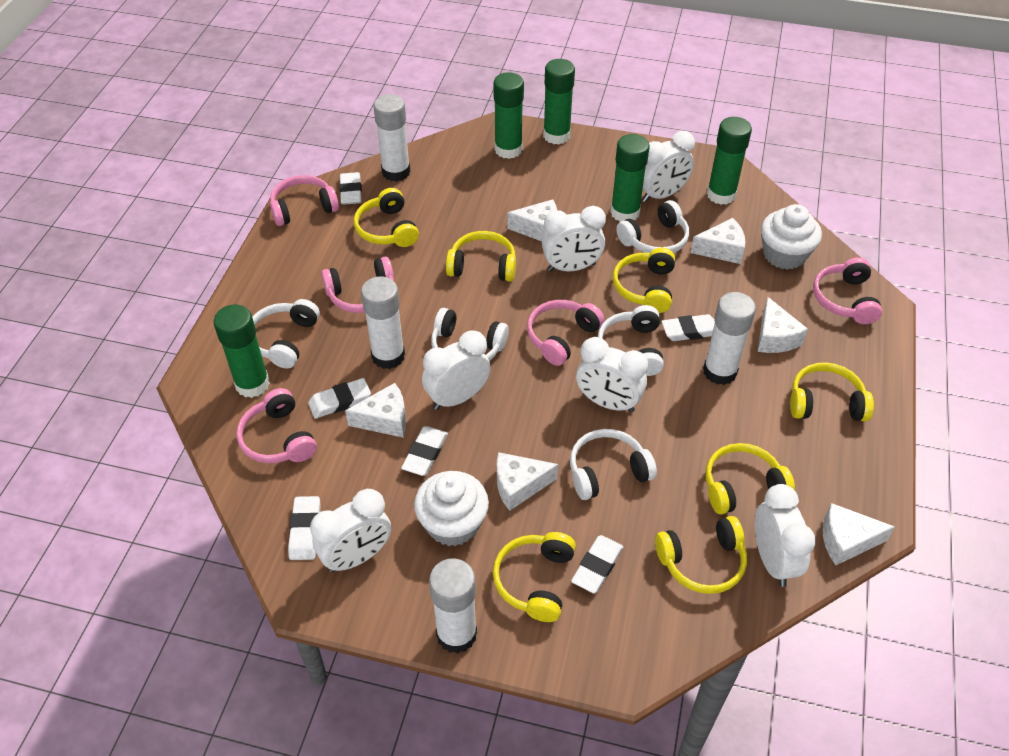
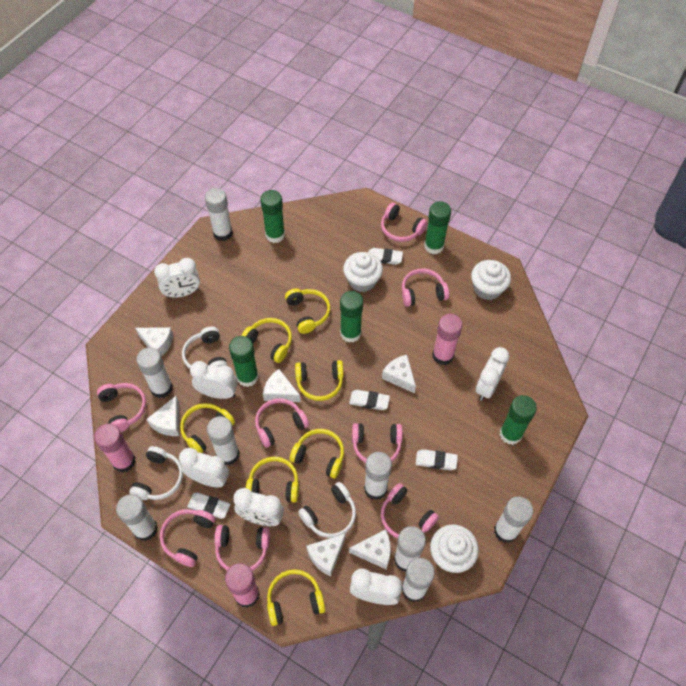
pink glue stick: none = 0 -> [94,424,136,473] [225,563,260,608] [432,314,463,365] = 3
pink headphones: [236,388,317,463] [270,175,339,226] [321,257,394,313] [527,300,604,366] [813,257,882,324] = 5 -> [97,383,146,432] [160,509,216,567] [214,525,270,571] [255,398,309,448] [352,423,403,463] [381,203,428,242] [381,483,439,538] [402,269,449,307] = 8
white cupcake: [414,471,489,546] [761,204,822,270] = 2 -> [343,252,383,292] [430,525,479,573] [471,260,511,300] = 3
white eraser: [288,496,321,560] [308,378,371,419] [339,172,362,205] [401,426,448,476] [571,535,623,593] [661,314,715,341] = 6 -> [187,492,230,519] [349,390,390,410] [368,248,403,265] [416,449,458,470] = 4
white glue stick: [361,276,405,369] [374,94,410,182] [429,558,477,654] [703,292,756,385] = 4 -> [116,494,158,541] [136,347,173,398] [205,188,233,241] [207,416,240,465] [364,452,392,500] [394,526,426,571] [402,558,435,602] [494,497,533,543] = 8
white headphones: [252,299,320,368] [431,308,509,361] [570,429,657,500] [598,305,664,376] [616,200,689,253] = 5 -> [129,446,183,500] [182,327,228,369] [298,482,356,538] = 3

